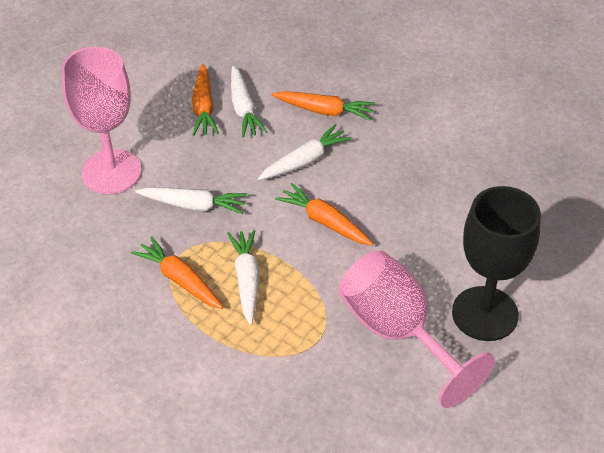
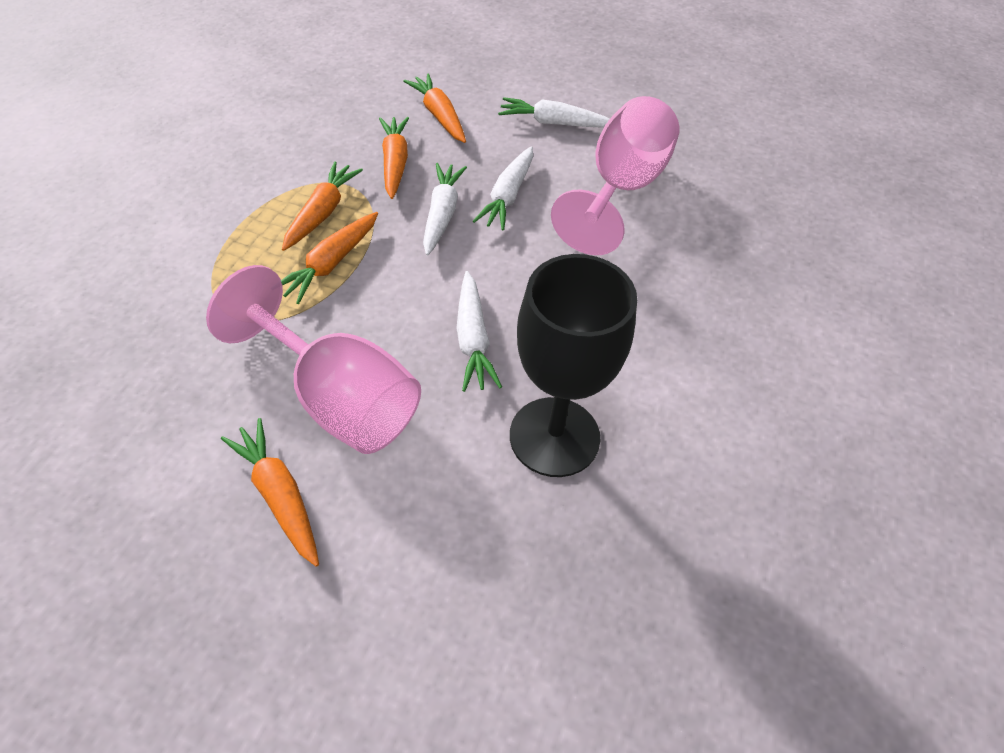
orange carrot: [131,236,223,309] [192,64,219,136] [272,91,375,121] [275,183,373,246] = 4 -> [221,418,319,567] [281,212,378,304] [282,161,363,251] [379,117,409,199] [403,74,466,143] = 5

